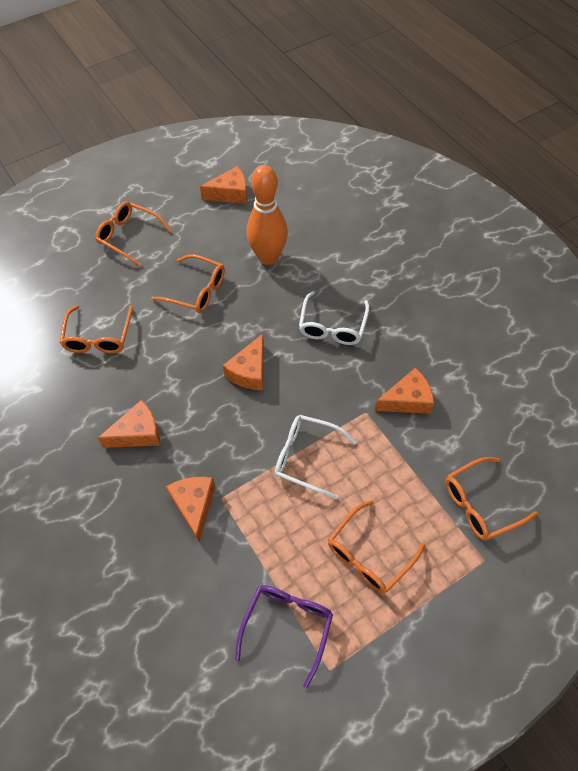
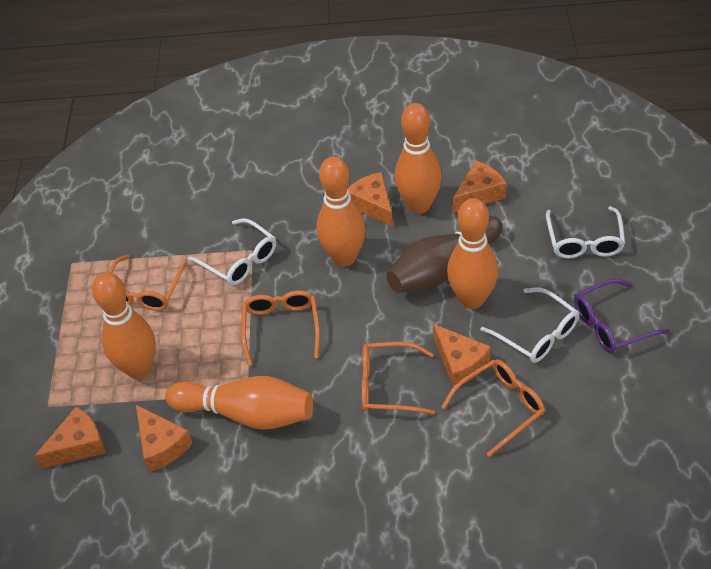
brown bowling pin: none = 0 -> [386,216,503,293] = 1
orange bowling pin: [247,165,288,265] = 1 -> [92,272,156,379] [165,376,313,430] [317,157,365,267] [394,103,442,214] [447,198,498,309] = 5
orange glasses: [60,305,133,353] [95,202,172,266] [151,254,225,313] [328,500,425,594] [446,457,538,541] = 5 -> [109,254,188,311] [241,290,320,366] [361,342,435,415] [441,359,545,457] = 4
white glasses: [275,415,357,499] [299,291,369,345] = 2 -> [188,218,276,285] [481,288,579,363] [546,206,625,258] = 3

